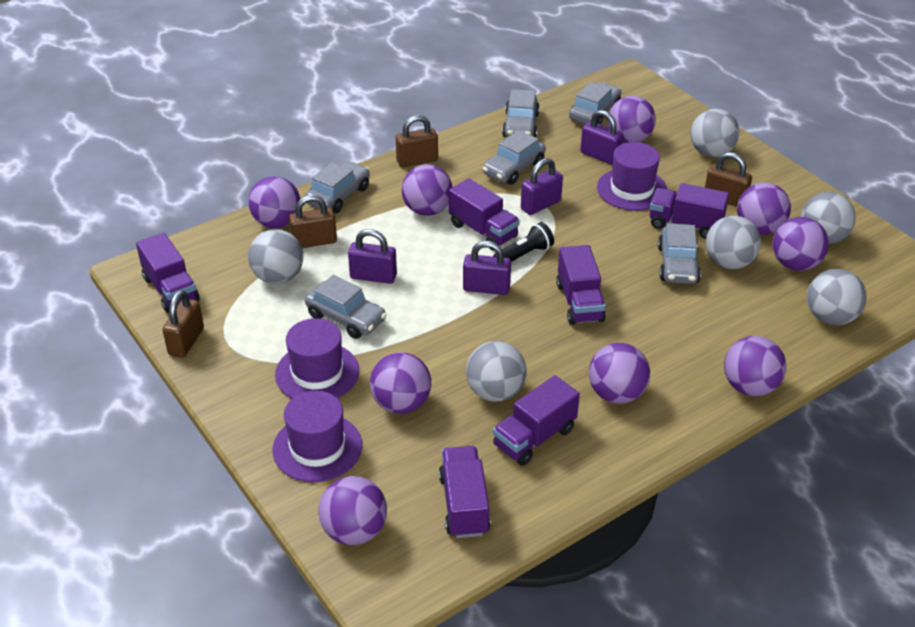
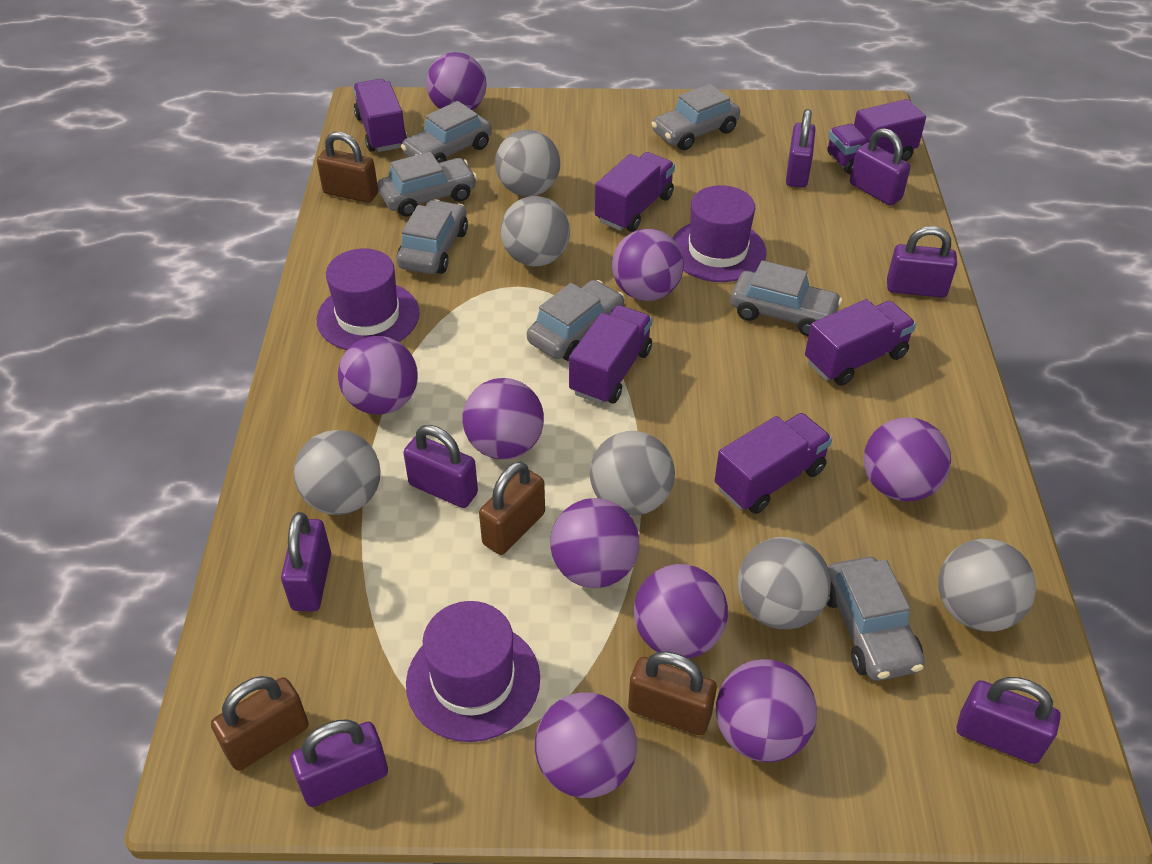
black flashlight: [493,222,554,262] = 1 -> none = 0
grey car: [305,161,370,213] [305,275,387,339] [482,130,546,185] [502,89,540,138] [569,82,621,125] [658,223,701,284] = 6 -> [377,152,477,217] [396,200,468,274] [401,101,492,163] [527,280,625,361] [651,84,740,150] [730,260,842,336] [827,557,925,681] = 7
purple padlock: [348,229,397,284] [463,241,511,295] [521,158,563,215] [580,110,623,165] = 4 -> [281,512,331,611] [290,719,388,807] [403,425,478,508] [786,109,816,188] [850,128,911,206] [887,226,957,298] [957,677,1061,764] = 7

